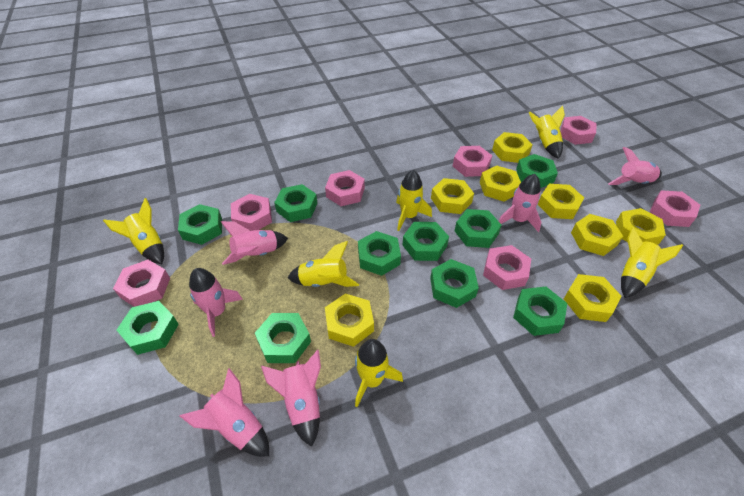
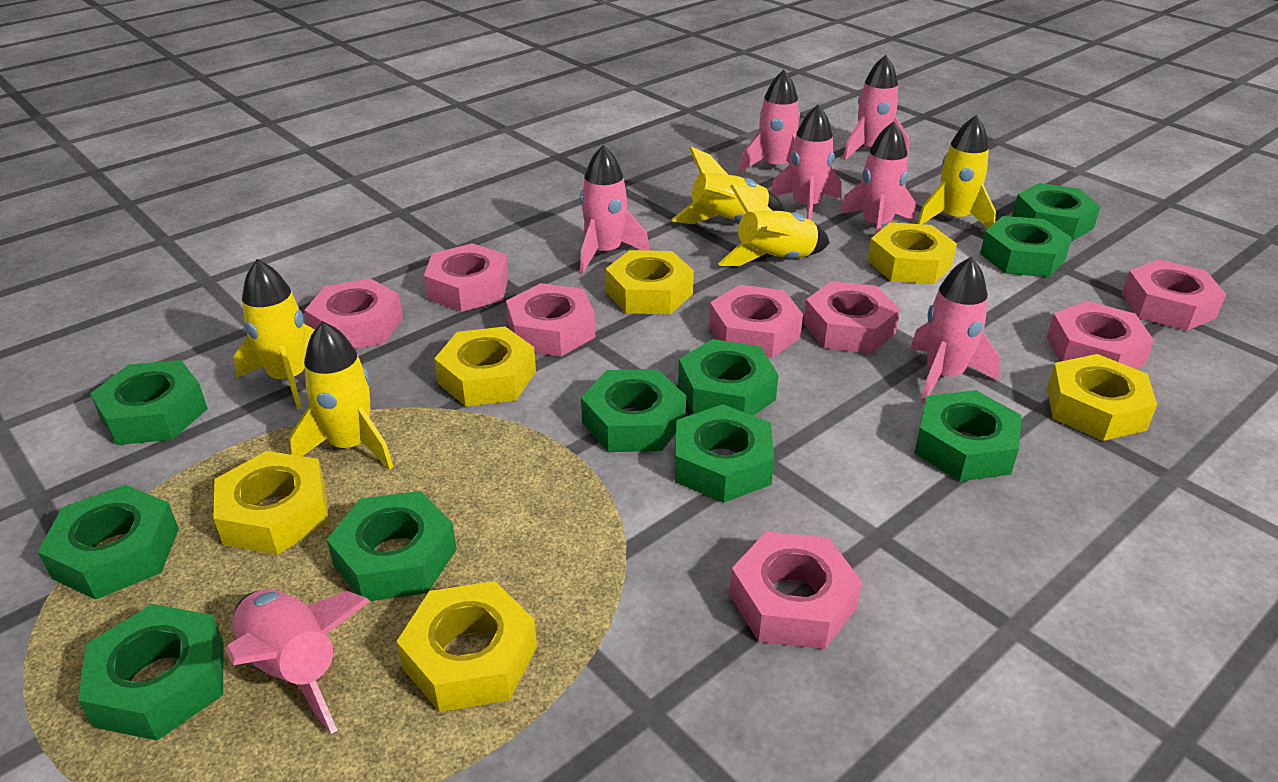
pink nut: [113,260,170,307] [231,194,272,231] [325,170,365,206] [453,146,492,177] [483,245,531,290] [560,116,597,145] [650,190,700,227] = 7 -> [304,278,403,349] [424,243,508,312] [506,283,595,357] [709,285,803,358] [730,531,862,649] [803,281,900,354] [1047,301,1154,369] [1122,259,1226,331] = 8
pink rocket: [180,368,269,456] [189,268,243,337] [221,221,288,265] [261,350,321,447] [499,174,541,232] [608,147,662,185] = 6 -> [226,589,370,734] [580,145,650,273] [738,70,800,173] [771,105,842,220] [840,121,916,235] [843,55,909,160] [910,257,1000,404] = 7
yellow nut: [325,293,374,347] [431,178,474,214] [480,165,521,202] [492,132,533,163] [538,184,584,219] [564,274,622,322] [571,214,623,256] [616,208,666,245] = 8 -> [213,451,329,555] [396,581,537,712] [434,327,536,407] [606,250,694,314] [868,222,957,284] [1047,354,1157,441] = 6
yellow rocket: [103,198,164,264] [288,241,359,287] [355,339,403,407] [396,170,432,231] [529,105,565,159] [621,227,683,298] = 6 -> [233,259,315,409] [290,321,393,469] [671,147,785,224] [718,184,830,266] [917,115,996,229] = 5

